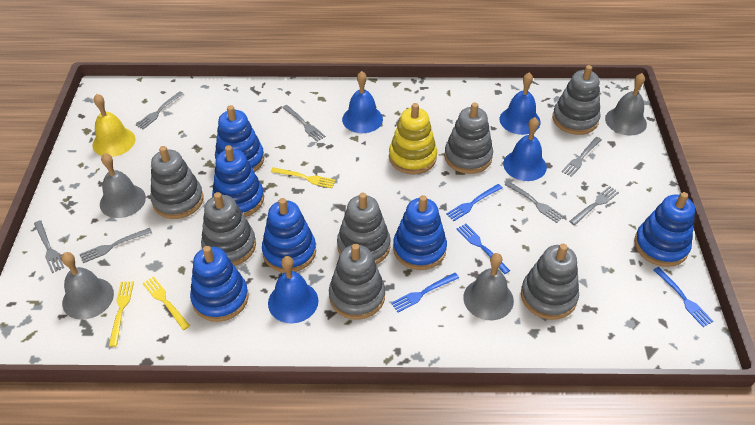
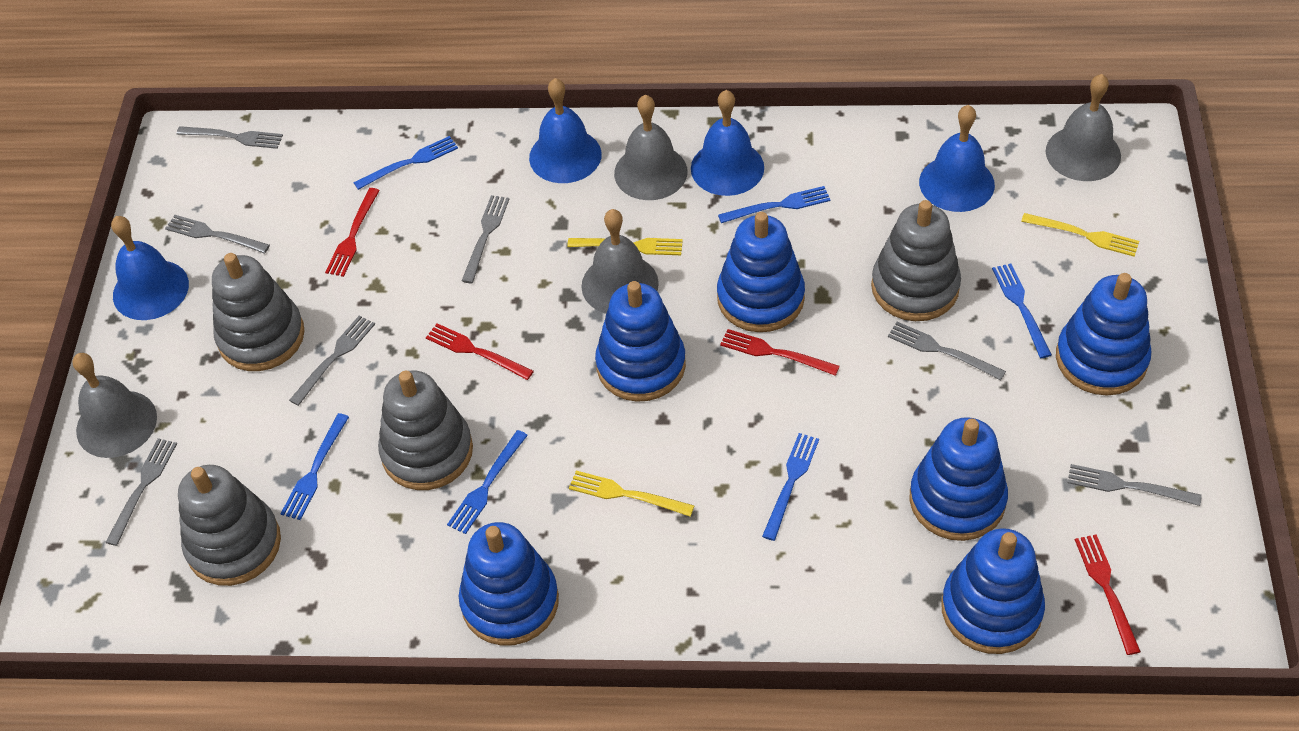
blue fork: [391,273,459,313] [446,184,503,221] [457,224,510,274] [653,267,713,327] = 4 -> [280,413,349,520] [353,136,458,190] [447,430,528,534] [718,186,831,223] [762,433,819,541] [992,263,1052,358] = 6
grey stacking toy: [150,146,204,219] [201,192,256,266] [329,243,385,320] [337,193,391,264] [444,102,493,174] [521,244,579,320] [552,65,600,135] = 7 -> [178,465,281,586] [212,253,305,371] [378,370,473,490] [871,200,961,321] = 4
red fork: none = 0 -> [325,188,380,277] [426,323,534,380] [720,329,840,376] [1075,534,1141,655] = 4
yellow bell: [92,94,135,157] = 1 -> none = 0
yellow stacking toy: [389,103,437,174] = 1 -> none = 0

